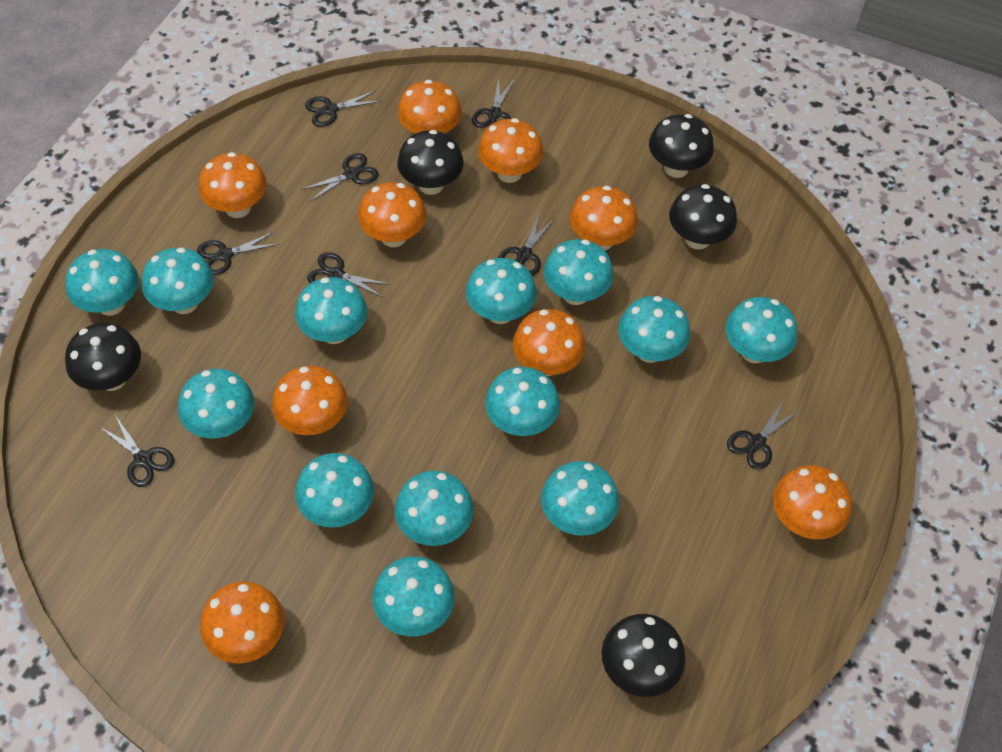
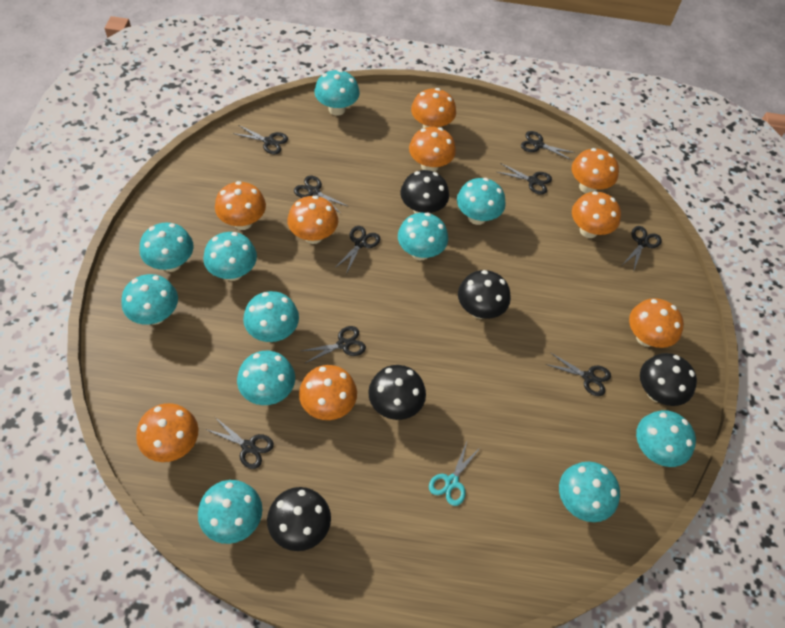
black scissors: [100,415,174,487] [197,231,279,275] [301,153,379,202] [305,90,382,127] [308,252,389,298] [472,77,514,128] [499,214,555,276] [727,401,800,470] = 8 -> [205,417,274,469] [233,125,288,154] [294,176,349,214] [302,326,366,364] [334,226,380,274] [498,163,552,195] [521,131,575,160] [546,353,611,396] [623,226,662,272] = 9
turquoise mushroom: [66,249,139,316] [142,248,214,314] [178,369,254,438] [295,277,368,344] [295,453,374,528] [372,556,455,637] [395,471,474,546] [466,258,537,324] [485,367,560,436] [541,461,619,536] [544,239,613,305] [618,296,690,363] [725,297,797,363] = 13 -> [121,274,178,325] [140,223,194,272] [198,480,262,544] [203,232,257,281] [237,351,295,405] [243,291,299,342] [315,70,360,116] [398,213,448,260] [457,178,506,225] [559,462,620,522] [636,410,696,467] = 11
turquoise scissors: none = 0 -> [429,442,481,506] = 1

